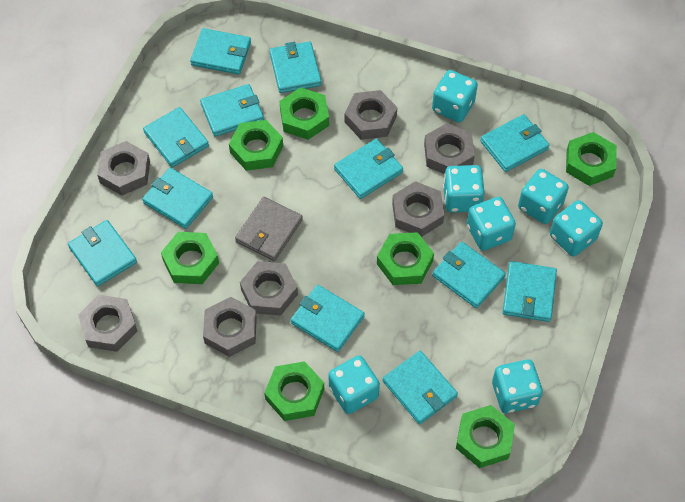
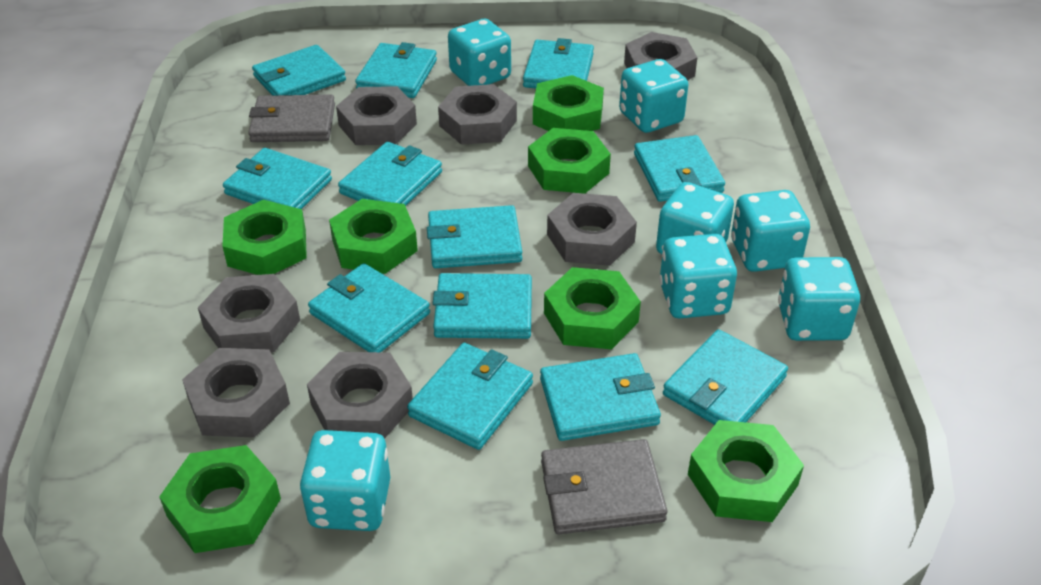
grey wallet: [235,197,303,261] = 1 -> [248,94,335,142] [541,439,668,534] = 2

